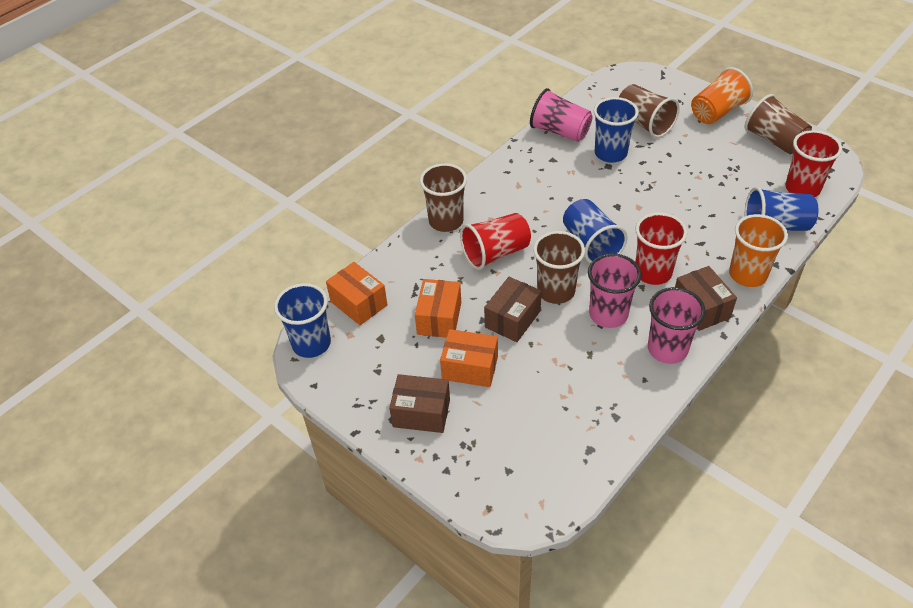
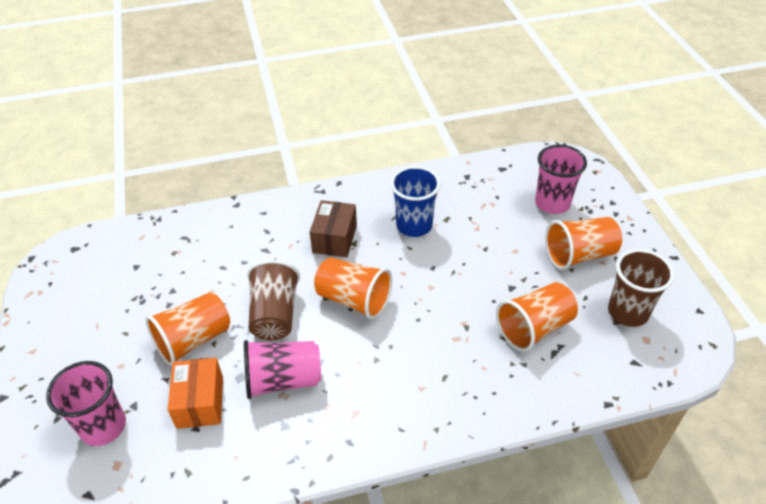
blue cup: [274,283,331,358] [563,199,628,263] [594,97,639,163] [745,187,818,231] = 4 -> [391,166,441,237] = 1
brown box: [389,374,450,433] [484,277,542,342] [675,266,737,331] = 3 -> [310,200,357,257] = 1
brown cup: [420,163,467,232] [533,231,585,304] [619,84,680,138] [745,94,812,154] = 4 -> [247,260,300,340] [608,249,674,327] = 2
orange box: [326,262,387,325] [415,279,461,338] [440,329,498,387] = 3 -> [167,358,223,429] = 1
orange cup: [691,67,753,124] [729,214,788,287] = 2 -> [145,292,230,366] [314,257,392,320] [496,282,578,352] [545,217,622,270] = 4
red cup: [460,213,531,270] [635,212,687,285] [785,130,842,197] = 3 -> none = 0

